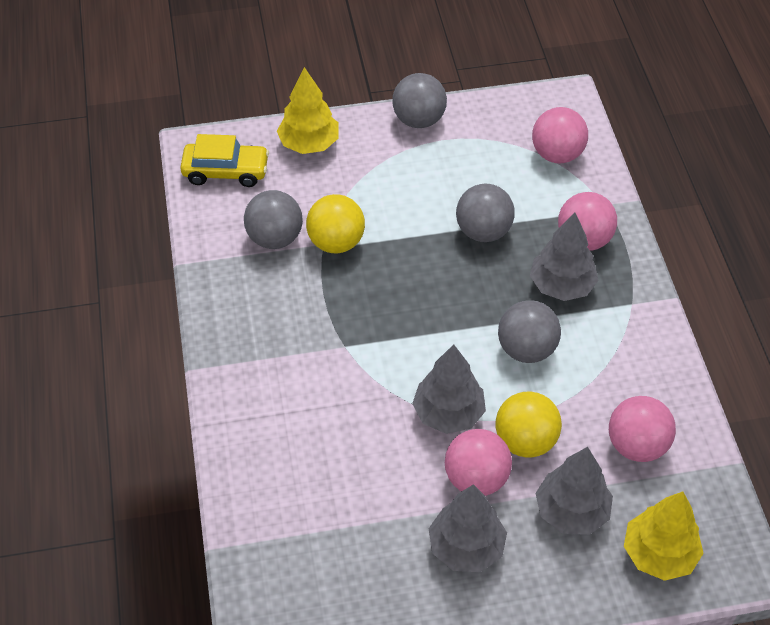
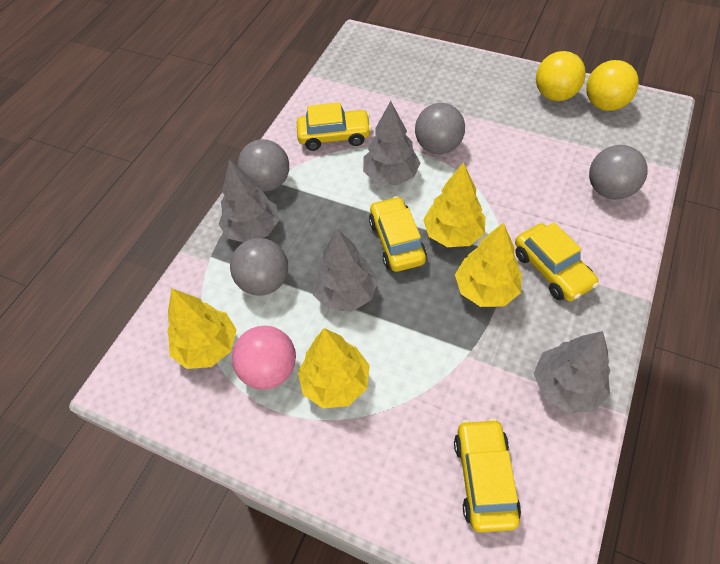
pink ball: [445,429,512,496] [532,107,588,163] [558,192,617,251] [609,396,676,462] = 4 -> [232,326,296,390] = 1
yellow car: [180,134,269,187] = 1 -> [297,102,372,151] [369,196,427,272] [454,418,521,532] [515,222,599,301] = 4
yellow tree: [277,67,339,154] [624,491,704,581] = 2 -> [167,289,237,369] [298,328,370,408] [423,162,485,247] [455,223,522,307] = 4

